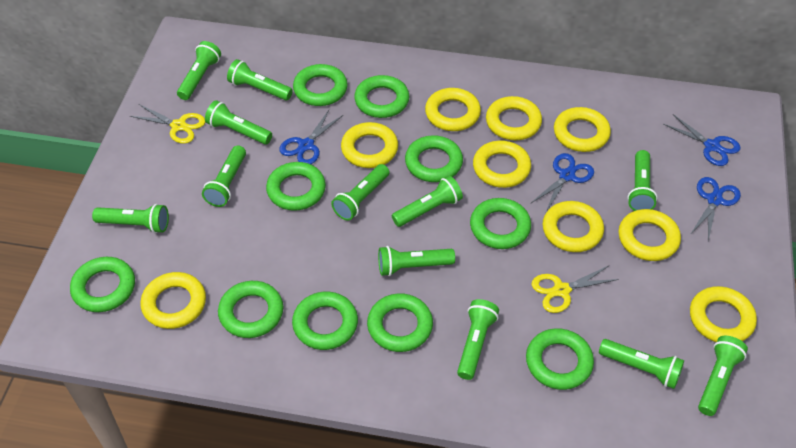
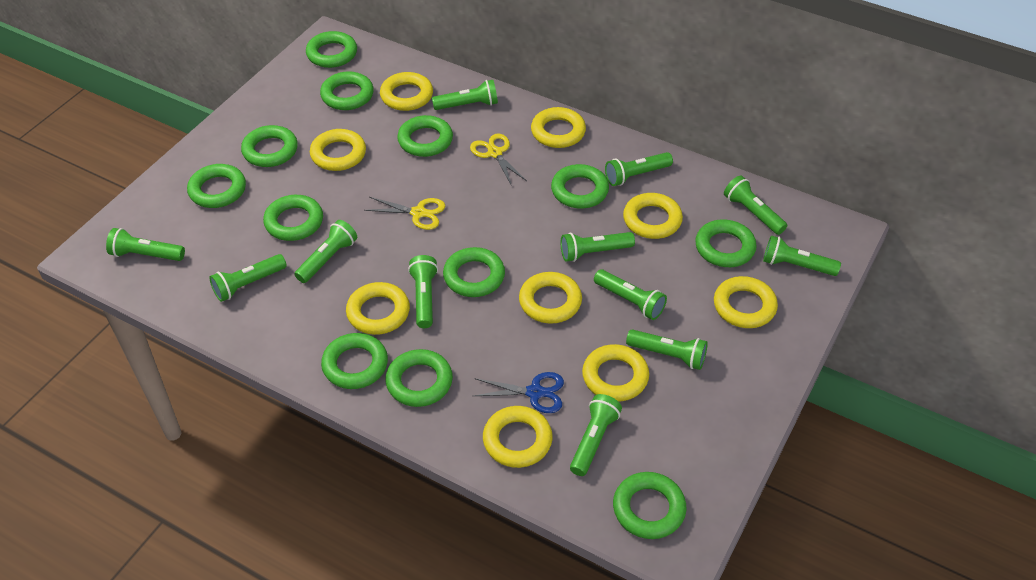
blue scissors: [279,110,343,164] [530,153,594,212] [663,114,741,166] [691,177,741,241] = 4 -> [473,372,564,413] = 1
green ring: [70,257,135,312] [218,281,283,338] [266,162,326,211] [292,292,358,350] [293,64,348,106] [354,75,409,118] [367,293,433,352] [405,135,463,182] [470,198,531,249] [526,328,594,390] = 10 -> [187,164,246,208] [241,125,298,167] [263,195,323,241] [306,31,357,68] [320,71,374,110] [321,333,388,389] [386,349,453,407] [397,115,453,157] [443,247,505,297] [551,164,609,208] [613,472,686,539] [695,219,757,267] = 12

